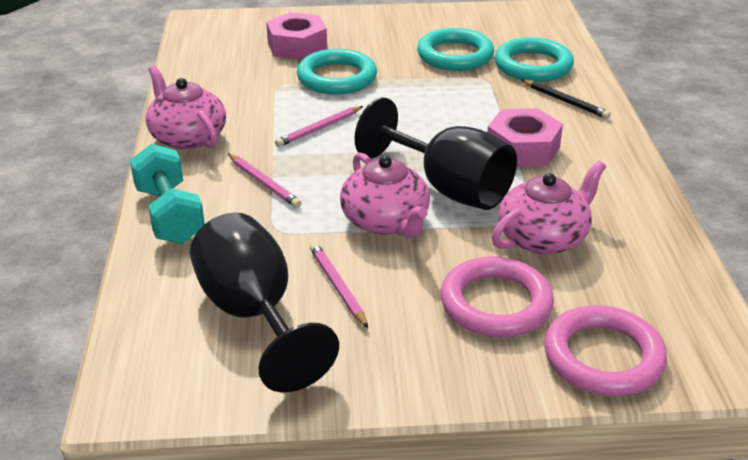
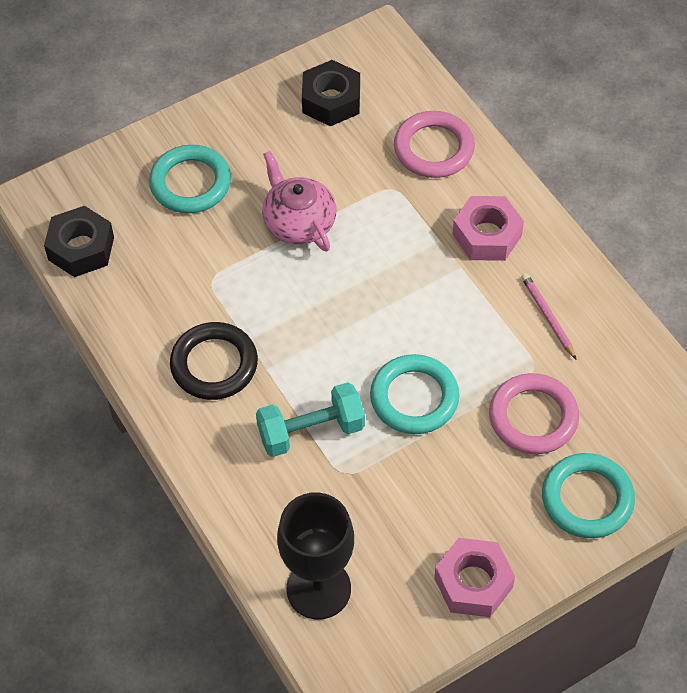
black goblet: [190,212,339,392] [355,97,517,210] = 2 -> [277,492,354,620] = 1
black nut: none = 0 -> [44,206,114,277] [302,60,360,126] = 2
black pencil: [522,80,611,119] = 1 -> none = 0
black ring: none = 0 -> [170,322,258,400] = 1
pink pencil: [228,154,301,208] [275,106,363,147] [310,243,368,328] = 3 -> [521,273,577,360] = 1
pink teapot: [145,66,226,150] [340,152,430,238] [492,161,606,254] = 3 -> [262,151,336,252] = 1

